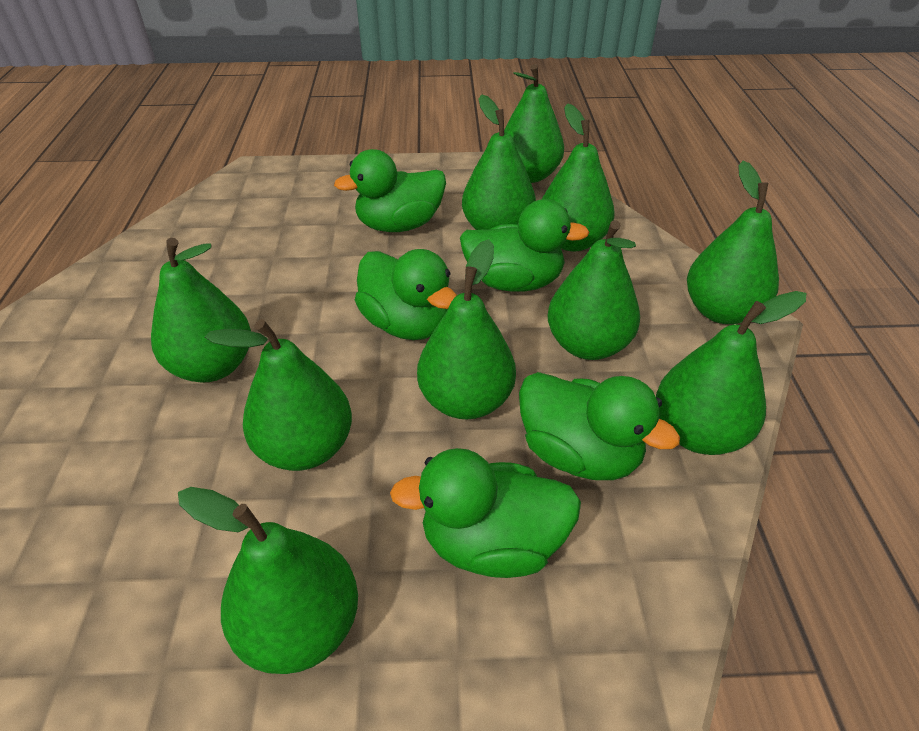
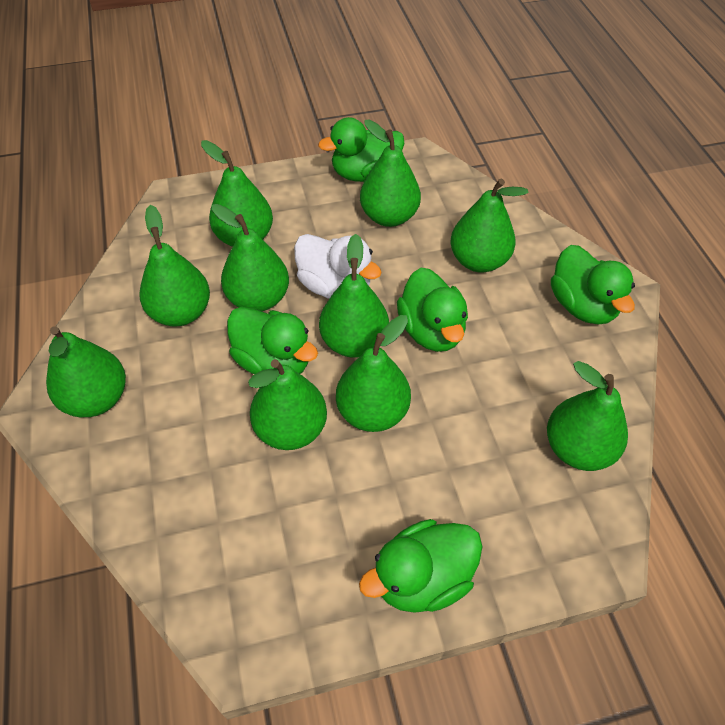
white duck: none = 0 -> [294,234,382,299] = 1

